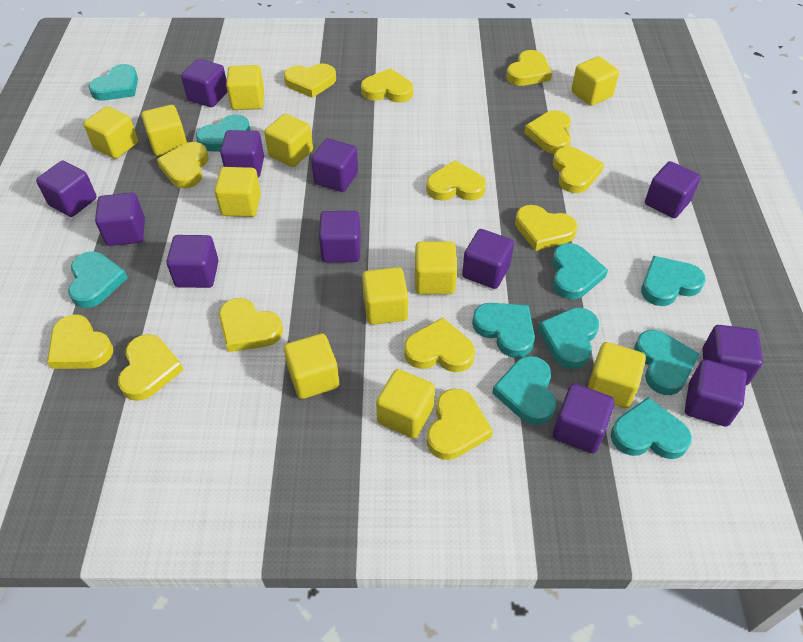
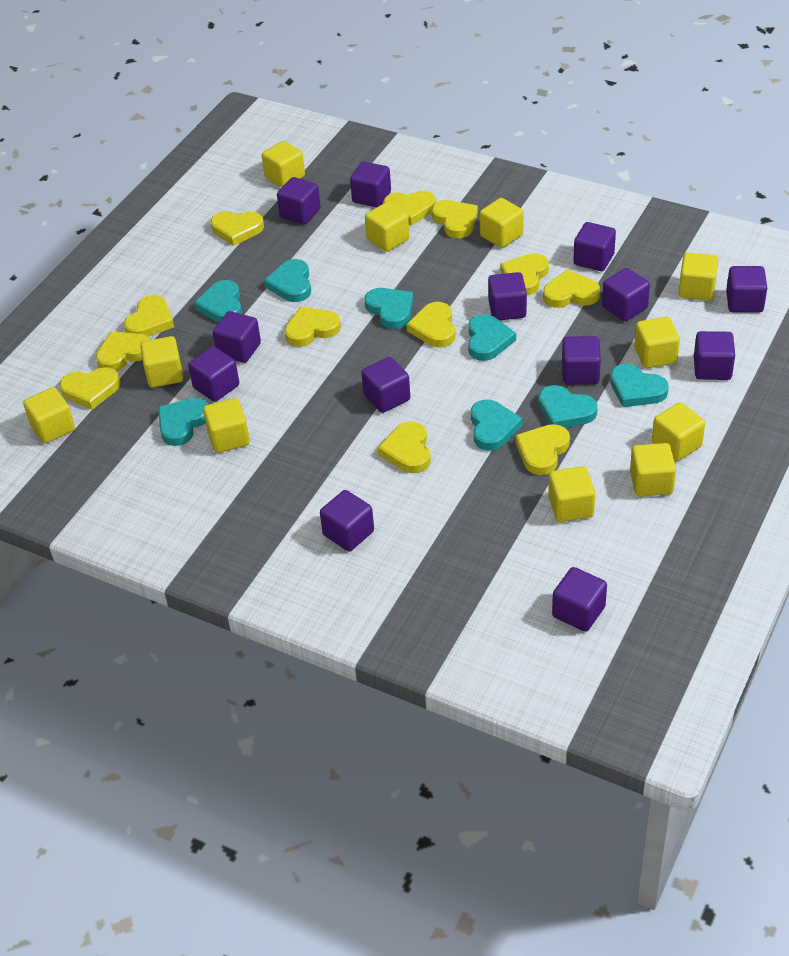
purple cube: [36,161,96,217] [95,193,145,246] [166,235,219,288] [181,59,228,107] [220,130,264,178] [311,138,358,192] [319,211,361,262] [462,229,514,289] [553,383,615,453] [645,161,700,218] [685,360,747,426] [702,325,763,385] = 12 -> [188,346,239,402] [213,311,261,363] [277,177,321,225] [320,490,374,551] [350,161,391,207] [362,357,410,413] [488,272,527,320] [552,567,607,632] [562,336,601,385] [573,222,616,271] [602,268,650,321] [694,331,735,380] [726,266,767,313] = 13
turquoise heart: [68,251,128,308] [88,64,138,101] [196,114,250,152] [472,303,535,358] [492,356,556,425] [538,308,599,369] [552,243,608,299] [611,397,692,459] [634,330,700,395] [641,256,706,306] = 10 -> [158,398,208,446] [194,280,242,323] [264,259,311,302] [365,288,413,329] [468,314,516,361] [471,399,522,451] [538,385,598,428] [610,364,669,407] = 8
yellow heart: [47,314,113,369] [118,334,183,401] [157,142,209,188] [219,298,283,352] [284,64,336,98] [361,68,413,103] [404,318,475,372] [426,160,486,201] [427,389,493,460] [506,50,552,86] [515,205,577,251] [524,110,571,154] [553,146,604,193] = 13 -> [59,367,120,410] [96,331,150,371] [124,295,174,337] [210,211,264,246] [284,306,341,347] [378,422,431,473] [383,191,436,226] [407,302,455,347] [432,200,478,238] [500,253,549,295] [515,424,570,475] [543,269,600,308] = 12

